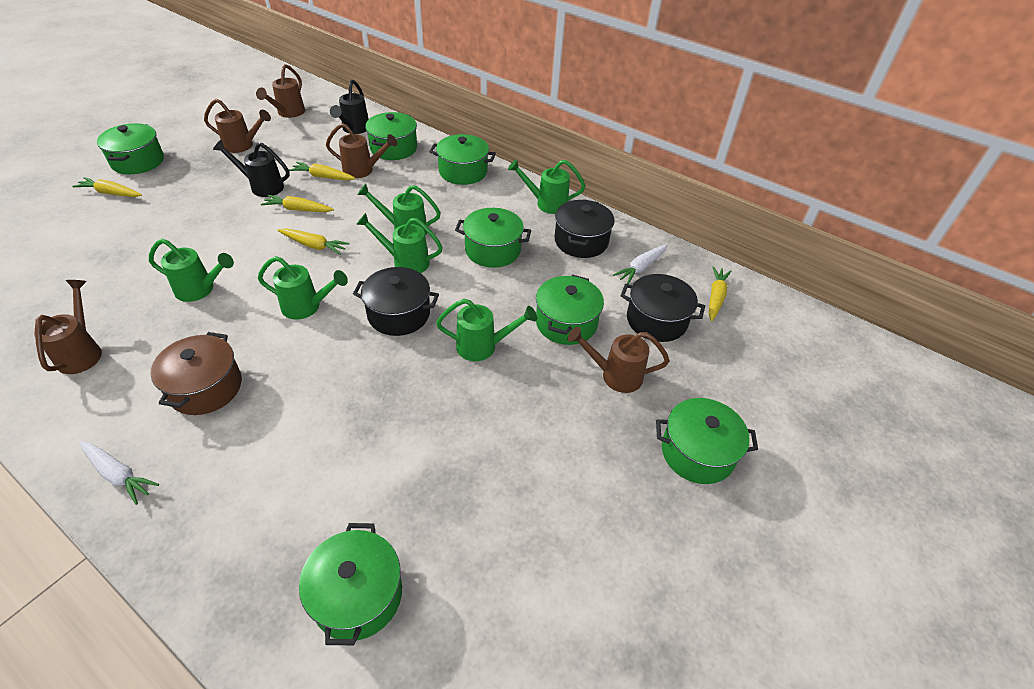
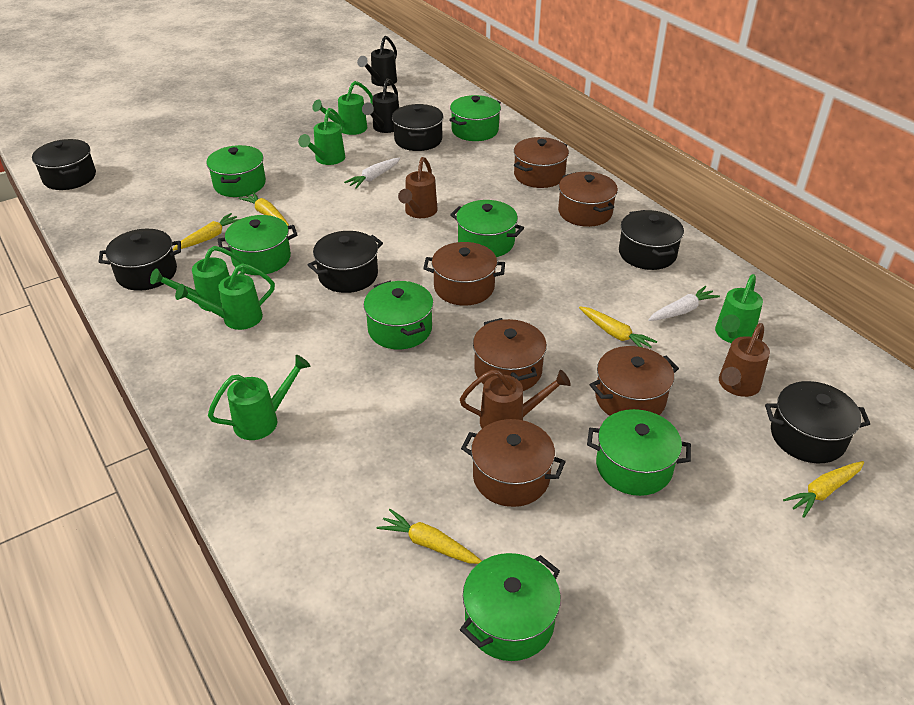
black pot: [353,267,439,336] [554,199,615,258] [620,274,705,342] = 3 -> [32,139,96,190] [98,229,181,291] [308,231,383,293] [392,104,444,151] [619,210,684,270] [765,381,870,463] = 6
brown pot: [150,332,242,415] = 1 -> [423,242,505,306] [461,419,566,507] [473,318,547,391] [514,137,569,188] [558,172,618,227] [590,346,679,416] = 6
brown watering can: [34,280,102,374] [204,99,271,153] [256,64,305,118] [326,123,397,178] [567,327,669,393] = 5 -> [398,157,438,218] [460,370,571,428] [719,323,770,397] = 3

